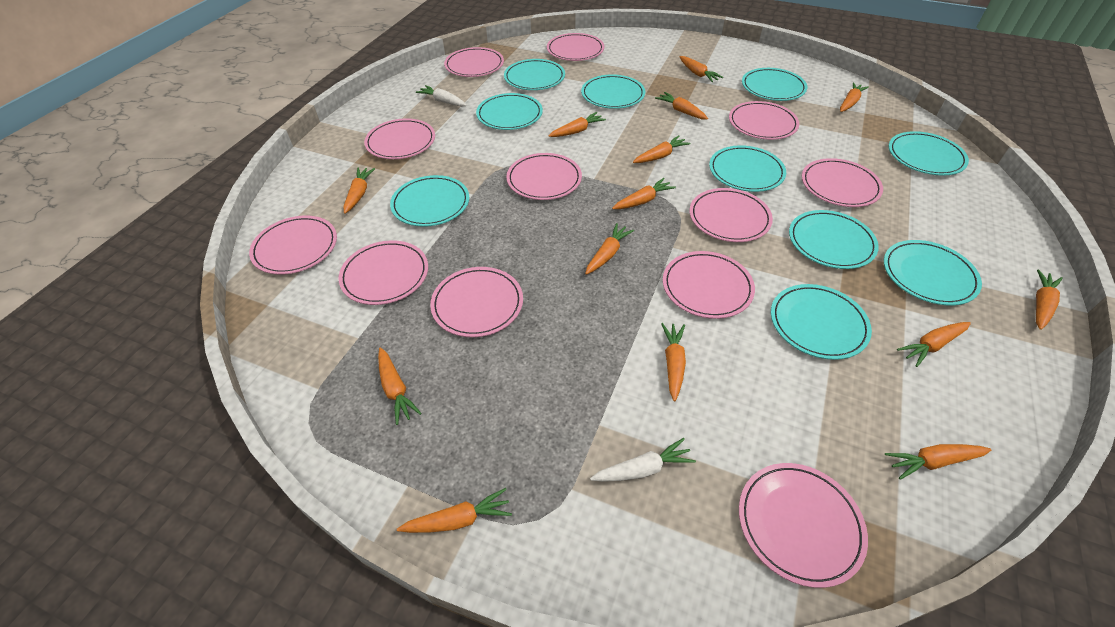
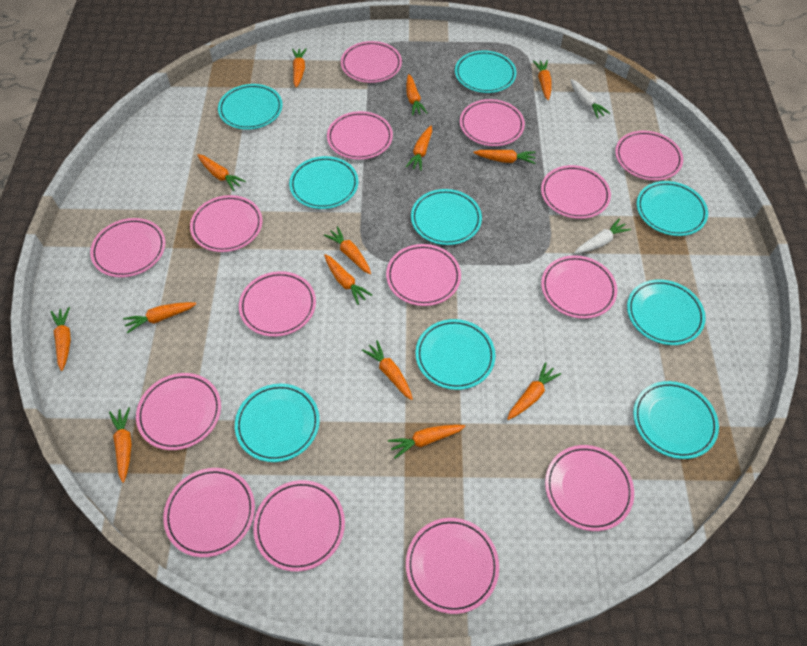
pink plate: [249,216,337,275] [339,240,428,305] [364,118,435,159] [430,267,523,337] [444,47,504,77] [506,153,582,200] [547,33,604,61] [663,251,755,319] [690,188,773,242] [729,101,799,140] [739,463,868,588] [802,158,883,207] = 12 -> [90,218,165,278] [136,373,221,450] [163,468,255,557] [190,195,262,252] [239,271,316,337] [253,480,345,572] [327,111,393,160] [341,41,402,83] [386,244,461,306] [406,518,499,614] [460,99,525,146] [541,165,611,219] [541,255,617,319] [545,445,634,531] [615,131,683,181] = 15
turquoise plate: [390,175,469,227] [476,93,543,130] [504,59,565,90] [581,74,645,109] [709,145,786,192] [742,68,807,101] [771,284,872,360] [789,210,879,269] [884,240,982,305] [888,131,969,176] = 10 -> [218,84,283,130] [235,384,320,462] [289,156,358,209] [411,189,482,245] [415,319,496,390] [455,50,517,93] [627,279,706,345] [633,381,719,459] [637,181,708,236] = 9

